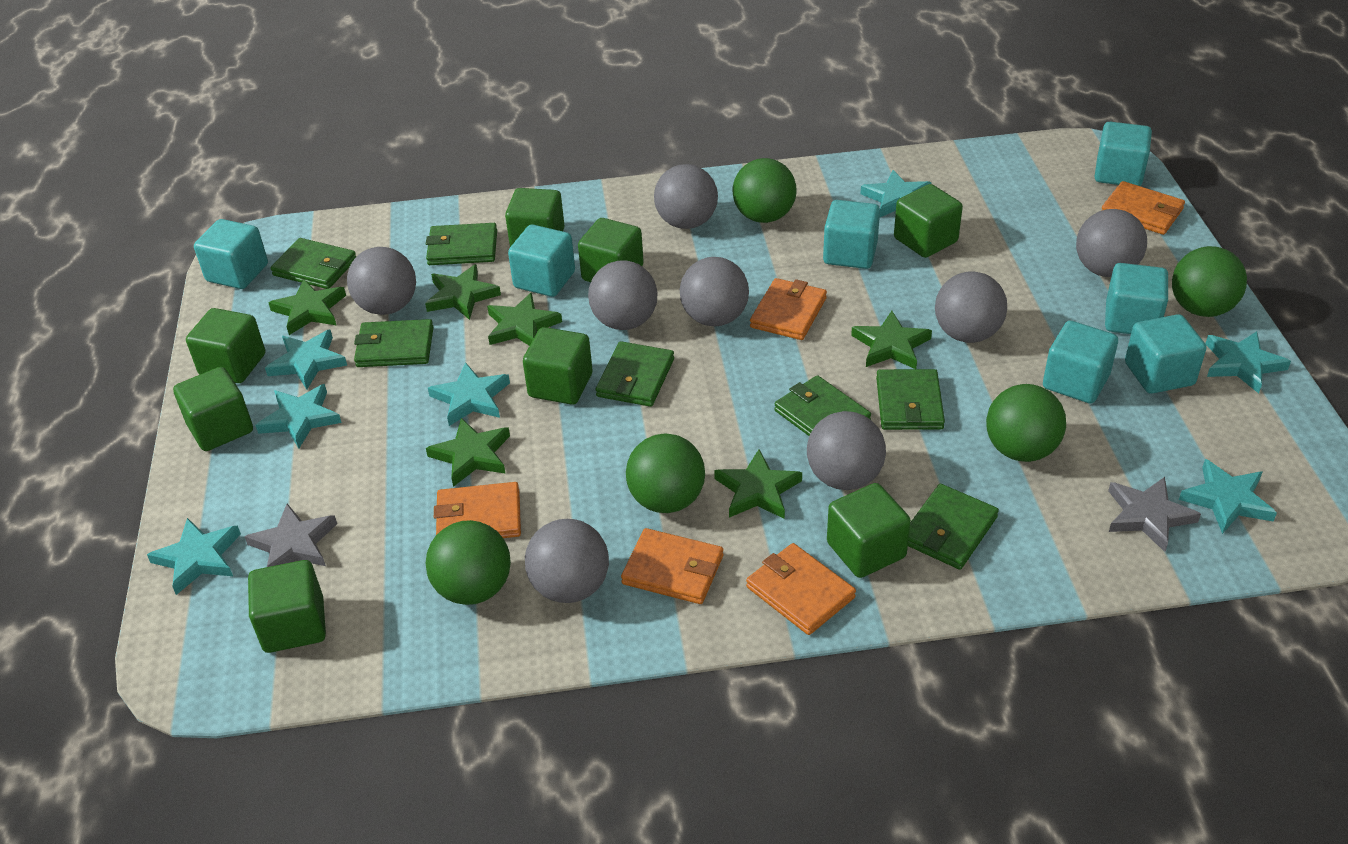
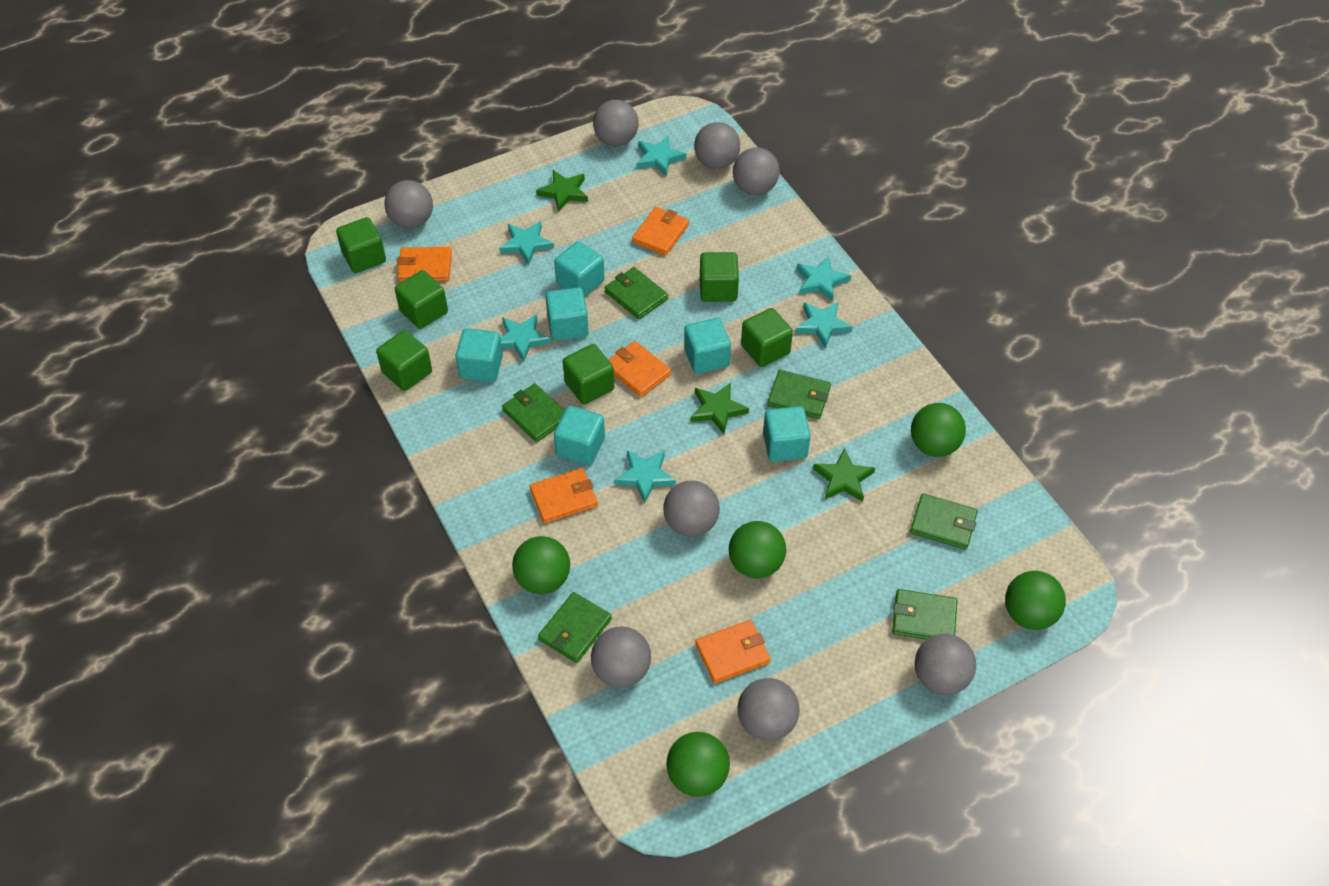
green cube: [173,367,253,451] [186,308,265,383] [248,560,326,653] [505,188,565,247] [523,327,593,405] [578,218,644,282] [827,483,911,578] [894,184,963,258] = 8 -> [336,217,386,273] [376,330,432,391] [395,270,448,329] [563,344,614,404] [700,252,739,302] [741,308,793,367] = 6
green star: [268,279,346,335] [425,264,501,320] [426,418,510,487] [487,292,562,346] [714,449,802,519] [851,311,932,369] = 6 -> [536,170,588,212] [691,383,749,434] [813,448,875,502] = 3
green wallet: [270,238,356,289] [354,319,433,367] [426,223,497,265] [596,341,674,407] [774,375,871,436] [876,369,945,430] [908,484,999,570] = 7 -> [502,383,565,442] [538,592,612,663] [605,267,668,319] [767,370,831,419] [892,589,958,639] [910,494,978,550] = 6
grey star: [244,504,337,567] [1108,477,1201,552] = 2 -> none = 0
turquoise cube: [194,219,268,289] [508,225,575,297] [823,200,880,269] [1043,321,1118,403] [1095,122,1152,186] [1105,263,1168,334] [1125,314,1206,394] = 7 -> [455,328,503,382] [545,287,589,341] [554,241,605,297] [554,406,605,465] [684,318,731,374] [763,406,811,462] = 6
turquoise star: [147,518,241,595] [255,384,342,449] [265,329,347,389] [428,362,510,426] [861,170,931,217] [1179,459,1277,534] [1205,331,1291,393] = 7 -> [499,221,554,265] [501,314,551,362] [614,451,676,503] [636,136,686,177] [795,302,853,348] [797,256,851,302] = 6

